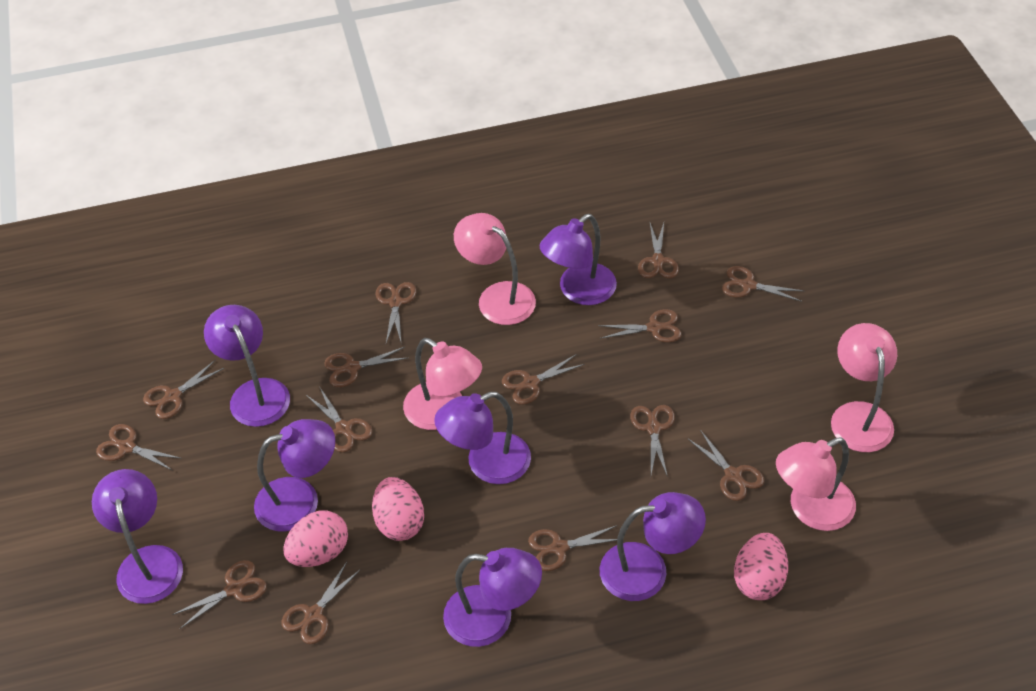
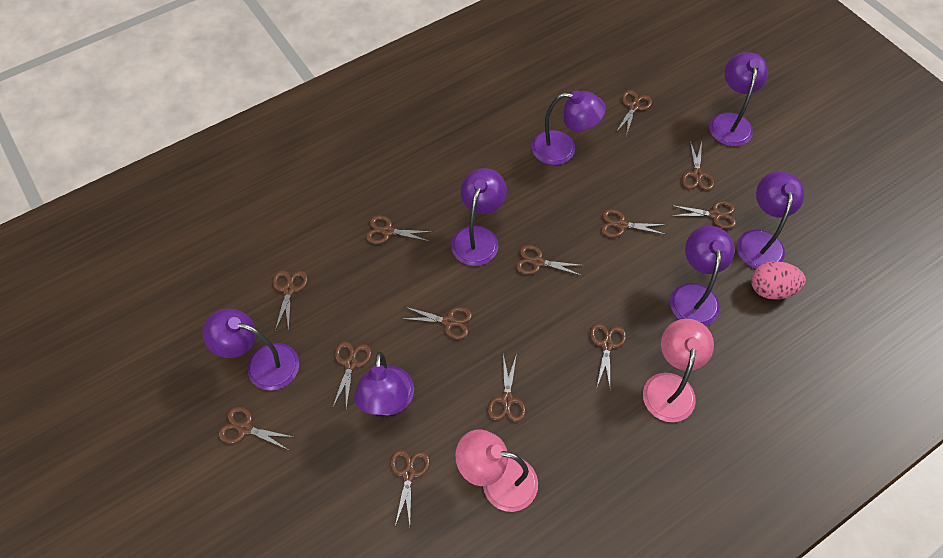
brown scissors: [96,424,182,471] [143,360,224,419] [172,560,267,629] [281,562,361,644] [306,386,372,453] [324,347,407,387] [375,282,416,343] [502,354,585,405] [528,525,617,571] [598,309,682,343] [630,405,675,477] [638,223,679,279] [687,430,764,501] [722,266,804,302] = 14 -> [219,407,293,450] [273,270,308,332] [332,342,372,409] [366,215,433,244] [390,449,430,526] [402,307,472,340] [488,355,526,422] [516,245,585,276] [590,323,626,387] [601,209,667,238] [616,90,652,136] [671,201,736,229] [682,141,714,191] = 13
pink egg: [283,510,348,567] [372,477,424,541] [734,533,788,600] = 3 -> [751,261,806,299] = 1
pink lamp: [403,338,482,430] [454,213,536,325] [776,437,856,531] [831,323,897,452] = 4 -> [455,430,538,512] [643,319,714,422] = 2

